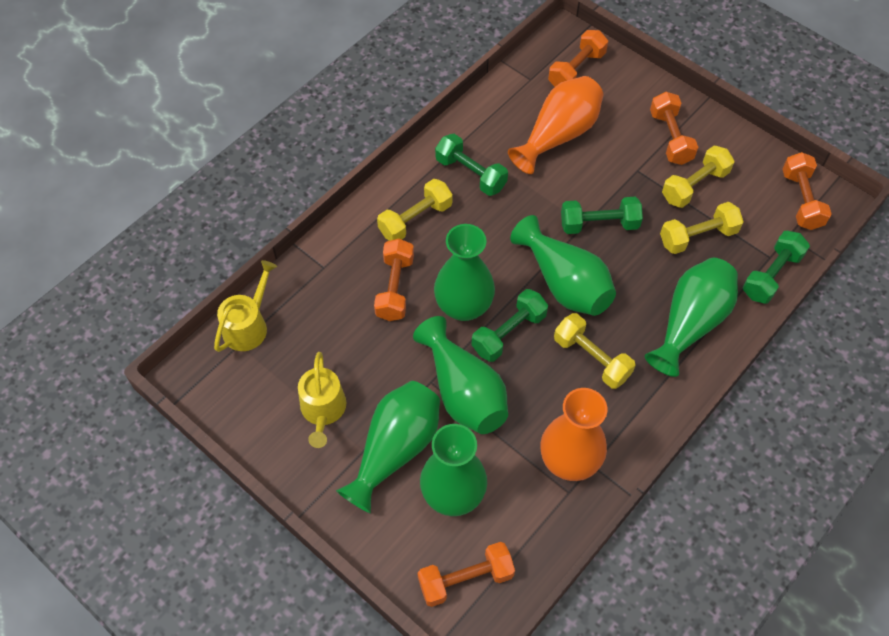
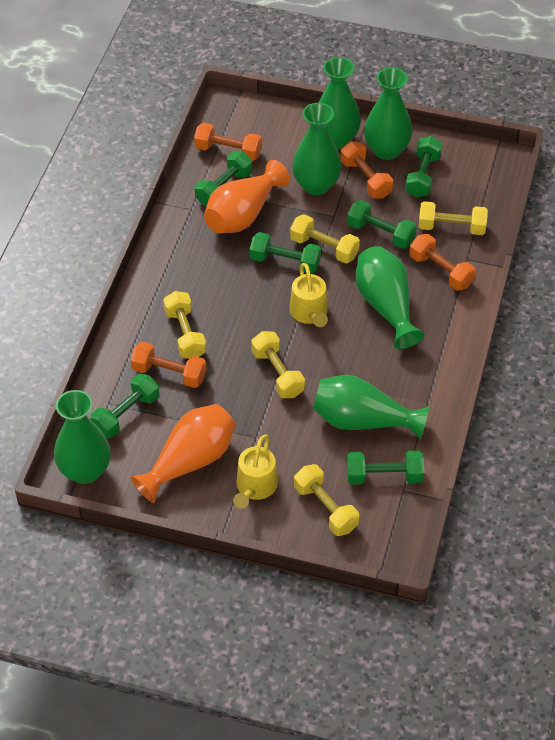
green dumbbell: [435,134,508,196] [471,289,548,362] [561,197,643,234] [743,231,810,304] = 4 -> [90,374,159,438] [195,151,252,206] [250,232,321,274] [347,200,417,249] [347,451,424,485] [405,136,442,198] = 6
orange dumbbell: [374,239,414,321] [417,542,515,607] [548,30,608,87] [650,92,698,165] [782,152,831,230] = 5 -> [131,341,206,388] [194,123,262,161] [340,141,393,199] [409,234,476,291] = 4
yellow dumbbell: [377,179,452,241] [554,313,636,389] [660,202,744,254] [662,146,735,208] = 4 -> [163,291,206,359] [251,331,305,398] [290,214,360,264] [294,464,359,536] [418,201,488,235] = 5

